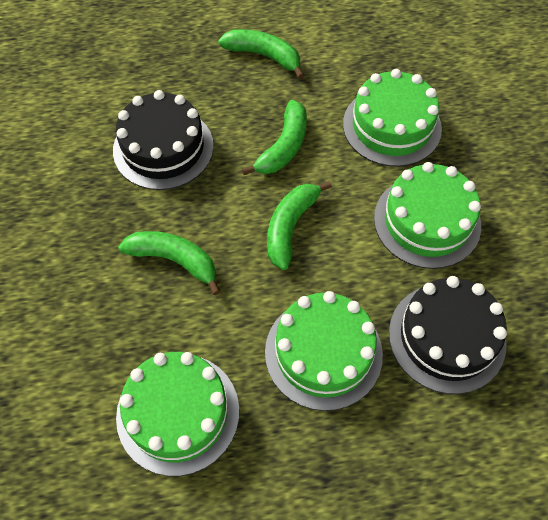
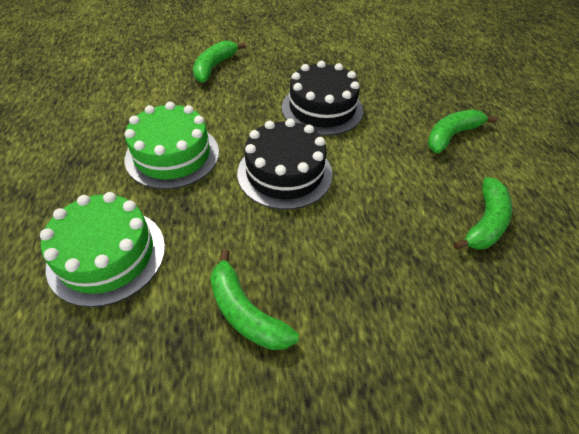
green cake: [116,352,239,476] [265,291,383,411] [343,69,442,167] [374,162,481,269] = 4 -> [40,192,165,307] [125,102,219,189] = 2

